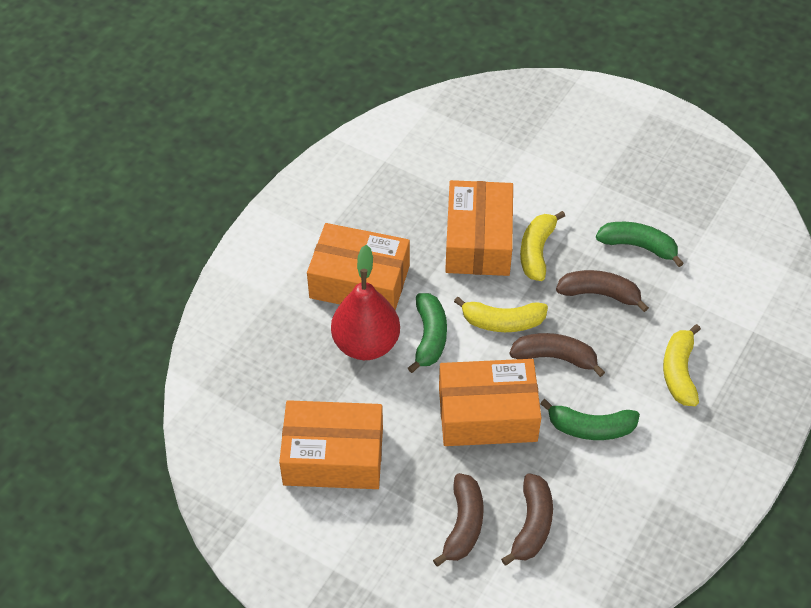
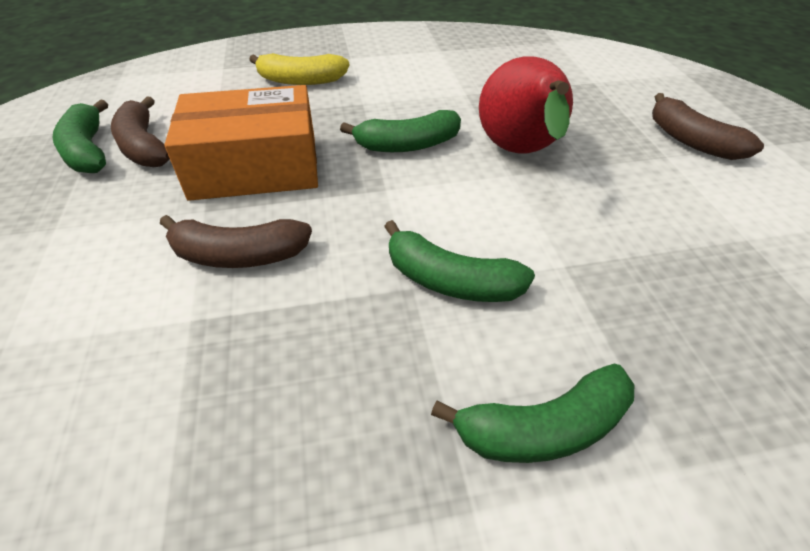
brown banana: [433,473,484,567] [501,473,553,566] [510,333,605,377] [556,270,649,312] = 4 -> [111,96,170,167] [160,215,312,268] [652,93,764,160] = 3
green banana: [408,293,447,373] [540,399,640,440] [596,222,684,267] = 3 -> [52,99,108,173] [340,110,461,152] [384,220,535,302] [431,363,634,463] = 4
orange box: [279,400,383,489] [307,223,410,311] [439,359,541,446] [445,180,513,276] = 4 -> [164,85,318,201] = 1
yellow banana: [454,297,548,332] [520,211,565,281] [663,324,701,406] = 3 -> [249,53,349,85] = 1

